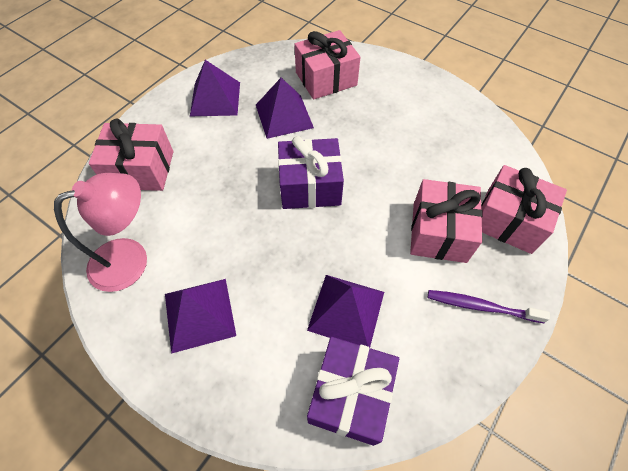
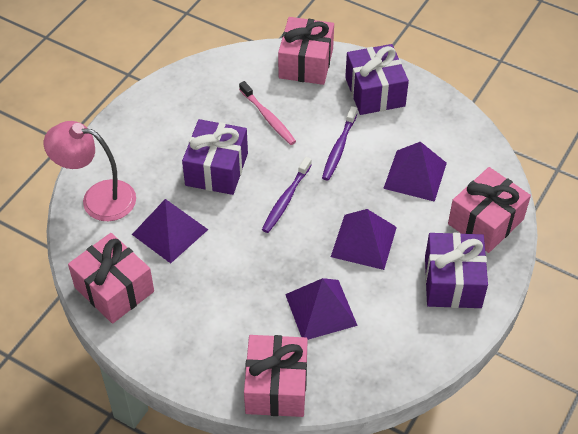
pink toothbrush: none = 0 -> [239,81,296,145] = 1
purple gift: [278,136,344,209] [307,337,399,446] = 2 -> [182,119,248,195] [345,44,409,115] [425,233,488,308] = 3
purple toothbrush: [428,290,550,323] = 1 -> [262,157,312,233] [322,106,357,181] = 2

